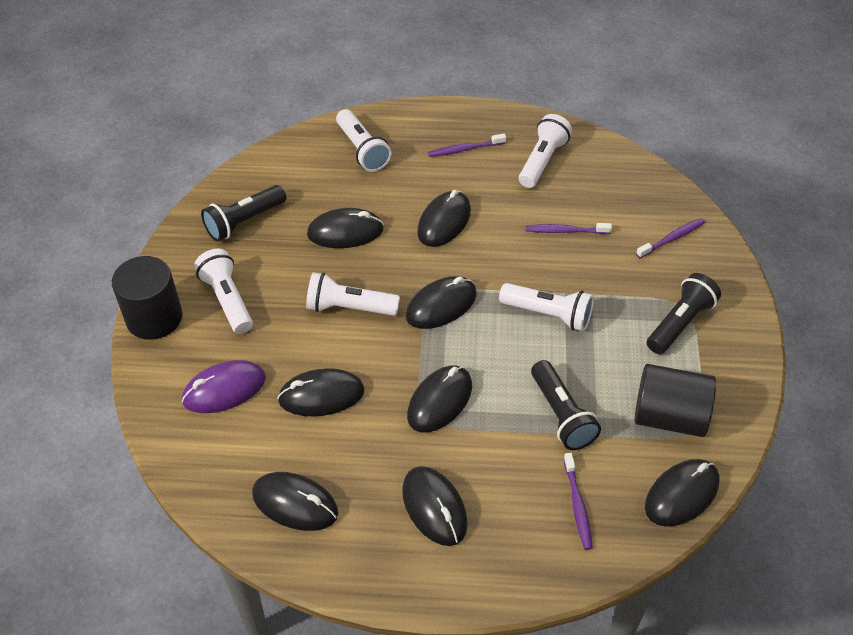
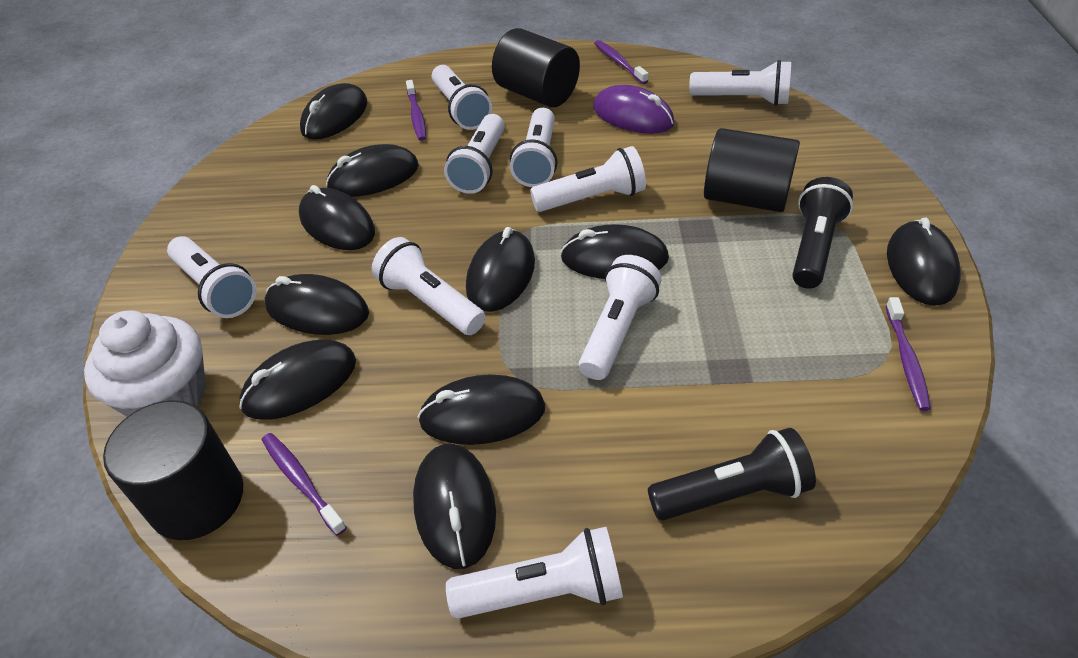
black cylinder: [112,256,183,340] [635,364,716,437] = 2 -> [103,400,243,540] [492,28,580,107] [704,128,800,212] = 3
black flashlight: [201,185,286,242] [531,360,601,450] [647,273,721,354] = 3 -> [648,428,816,521] [792,177,853,289] = 2
black mouse: [252,472,338,531] [277,368,365,417] [307,208,384,248] [402,466,468,546] [406,276,477,329] [407,365,472,432] [417,190,471,247] [645,459,720,526] = 8 -> [239,340,356,420] [265,274,369,335] [299,185,375,250] [300,83,367,140] [326,144,419,197] [413,444,496,569] [418,375,545,445] [466,227,535,312] [560,224,669,279] [887,217,961,306] = 10
white cupcake: none = 0 -> [84,311,206,417] = 1
white flashlight: [194,249,253,334] [306,272,400,316] [336,109,392,172] [499,283,594,331] [519,114,572,188] = 5 -> [167,236,257,318] [372,237,486,335] [432,65,492,130] [444,114,505,194] [446,527,623,619] [510,108,557,187] [530,146,646,212] [579,255,662,380] [689,60,791,106] = 9

